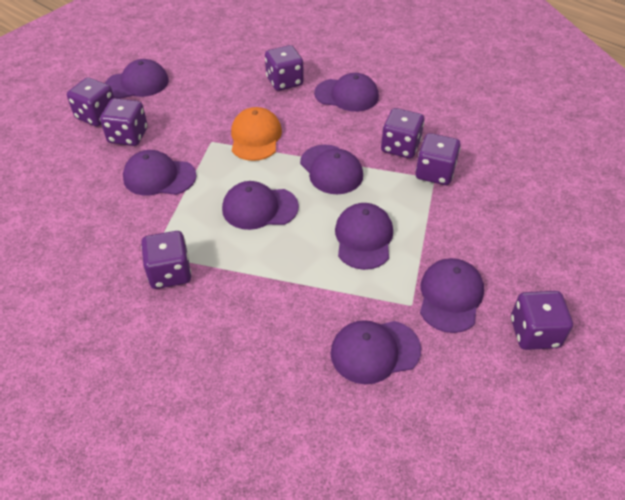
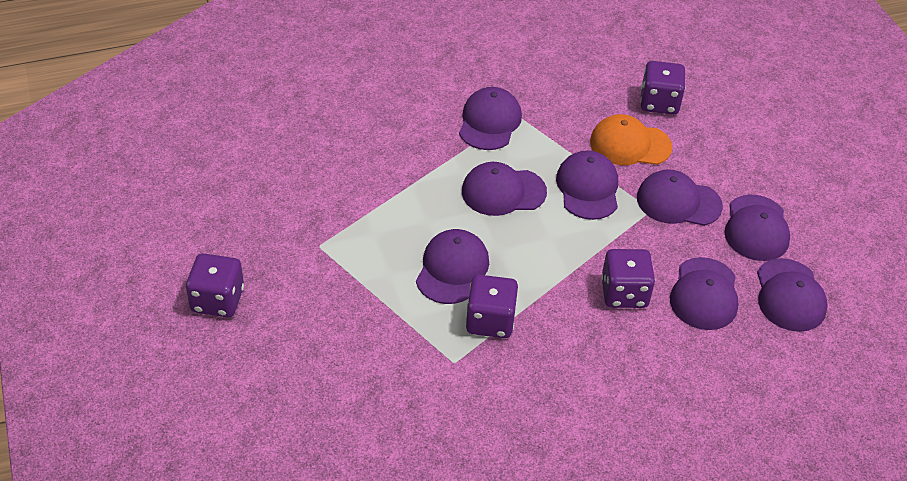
purple dice: [67,77,114,127] [100,98,148,146] [141,231,191,289] [265,45,304,91] [381,108,424,158] [416,133,461,185] [511,291,573,350] = 7 -> [186,253,244,317] [466,275,518,338] [601,249,655,308] [640,61,685,115] = 4

